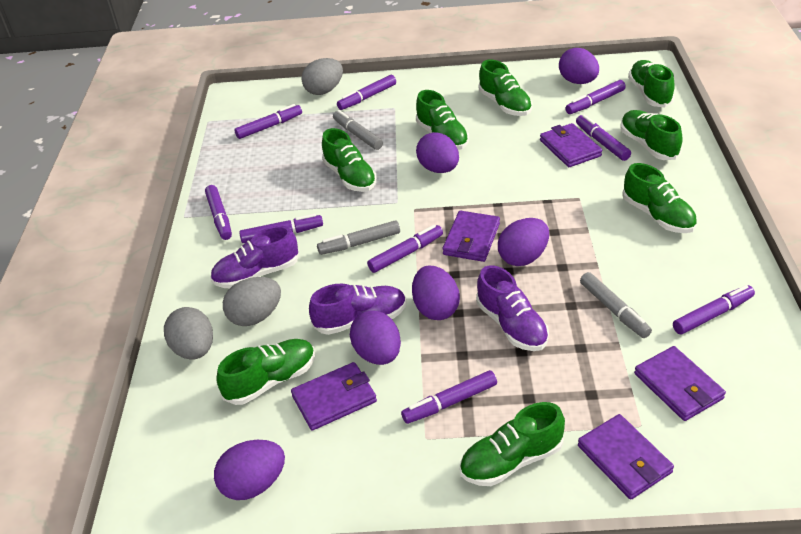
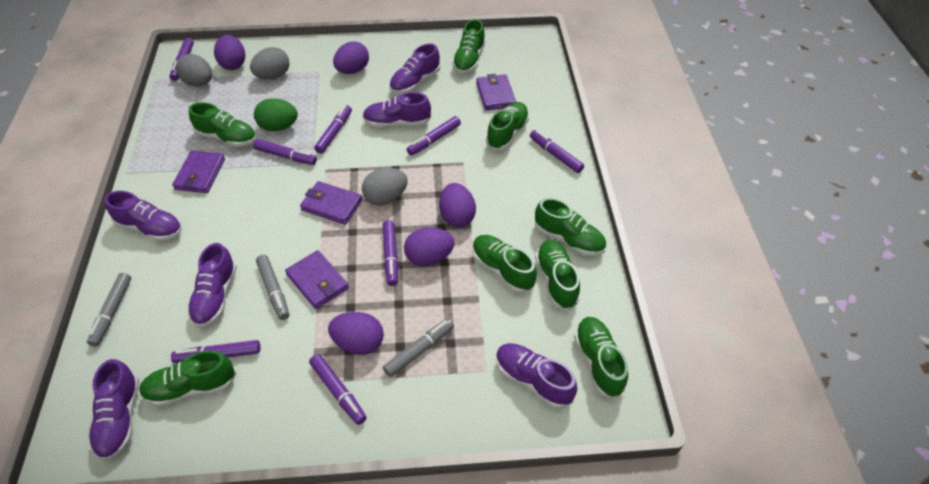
green egg: none = 0 -> [254,98,298,131] = 1
purple egg: [214,440,285,500] [350,311,401,365] [412,266,460,320] [416,132,459,173] [498,218,549,266] [559,48,599,84] = 6 -> [214,35,245,70] [328,312,384,355] [333,41,369,74] [404,227,454,266] [439,183,476,227] = 5
purple marker: [205,185,232,240] [234,104,302,139] [239,214,323,243] [337,75,396,110] [367,225,443,273] [401,370,497,424] [565,80,626,114] [576,115,631,161] [673,285,755,334] = 9 -> [169,38,194,81] [171,340,260,363] [253,139,317,165] [309,354,367,425] [314,105,352,154] [383,220,398,286] [407,116,461,155] [530,130,584,173] = 8
purple shoe: [210,226,299,288] [309,284,407,335] [476,265,549,351] = 3 -> [89,359,139,461] [104,191,182,241] [187,243,237,328] [363,92,431,127] [389,43,440,94] [496,343,577,409] = 6
purple wallet: [291,362,377,431] [442,211,500,262] [540,123,602,167] [578,414,674,500] [634,346,726,421] = 5 -> [172,151,225,193] [285,250,349,309] [300,181,362,225] [476,74,516,111] = 4

